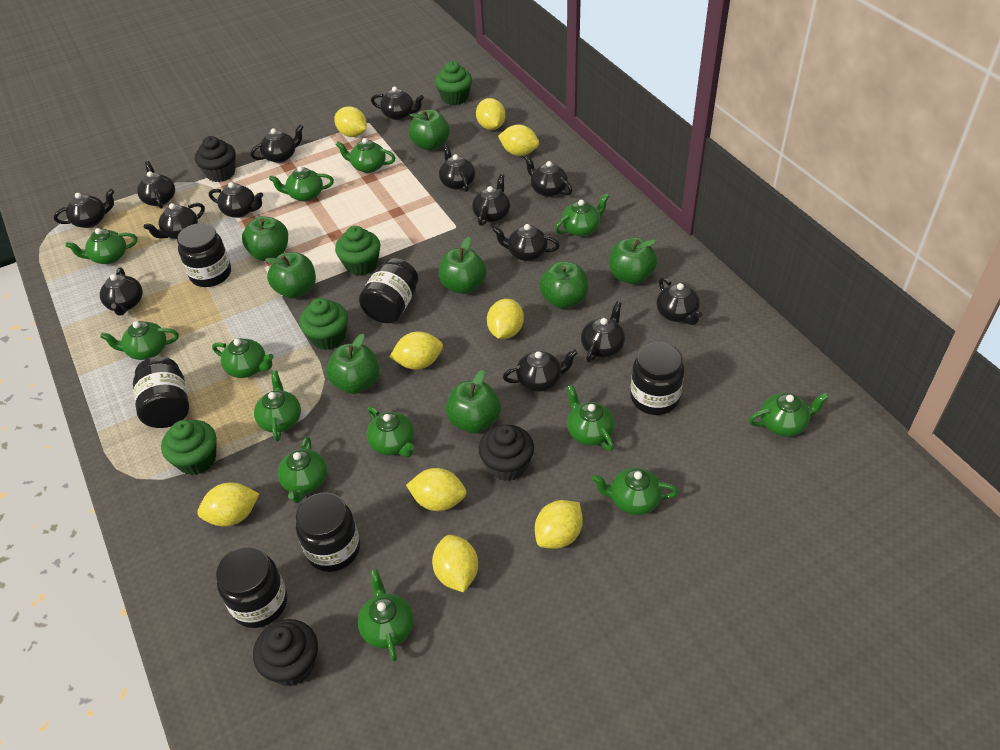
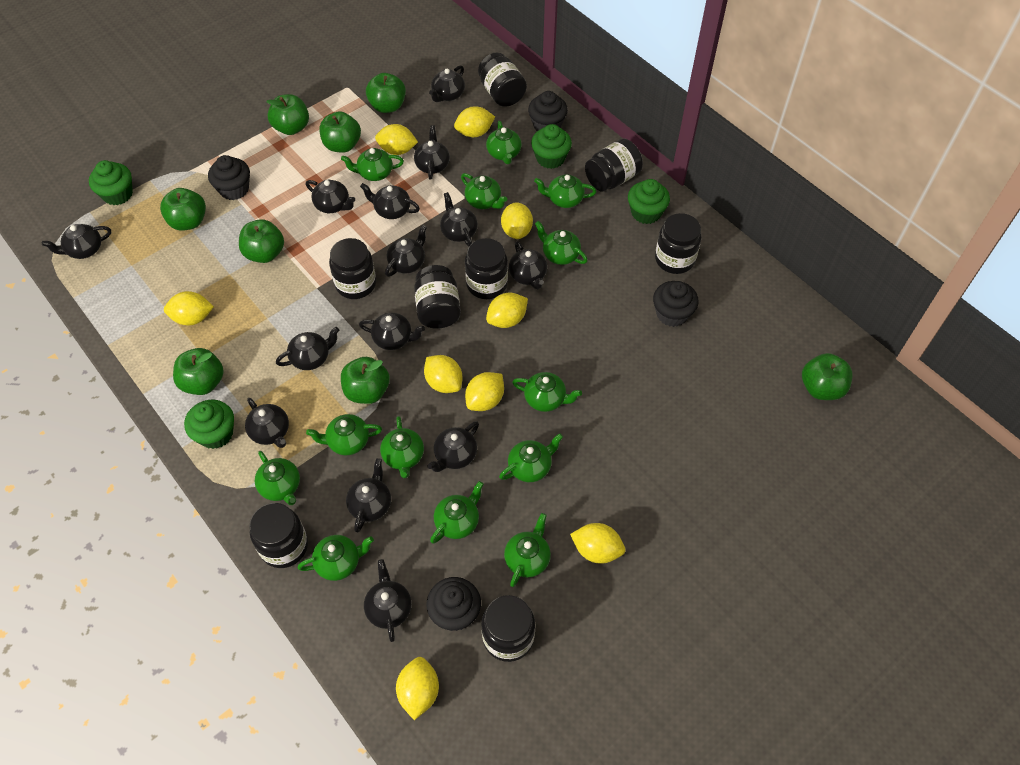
black cupcake: [195,136,236,182] [253,619,318,686] [479,425,534,481] = 3 -> [208,155,250,200] [427,577,481,631] [528,91,568,131] [653,281,699,327] = 4
black jar: [133,356,189,428] [177,223,231,287] [216,546,287,628] [296,493,360,572] [359,258,418,323] [630,342,684,415] = 6 -> [249,503,308,568] [329,238,376,299] [414,265,461,329] [465,238,508,299] [478,53,527,107] [482,595,535,662] [585,139,643,192] [655,213,702,274] = 8

